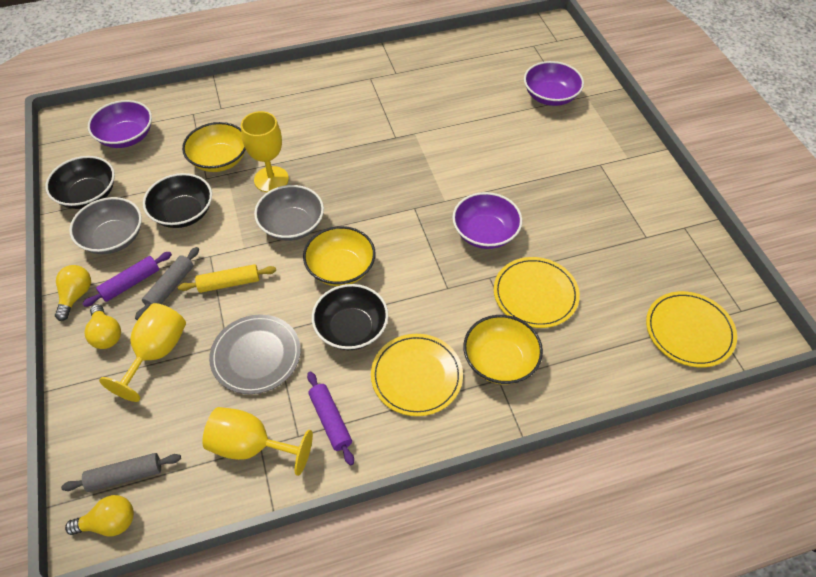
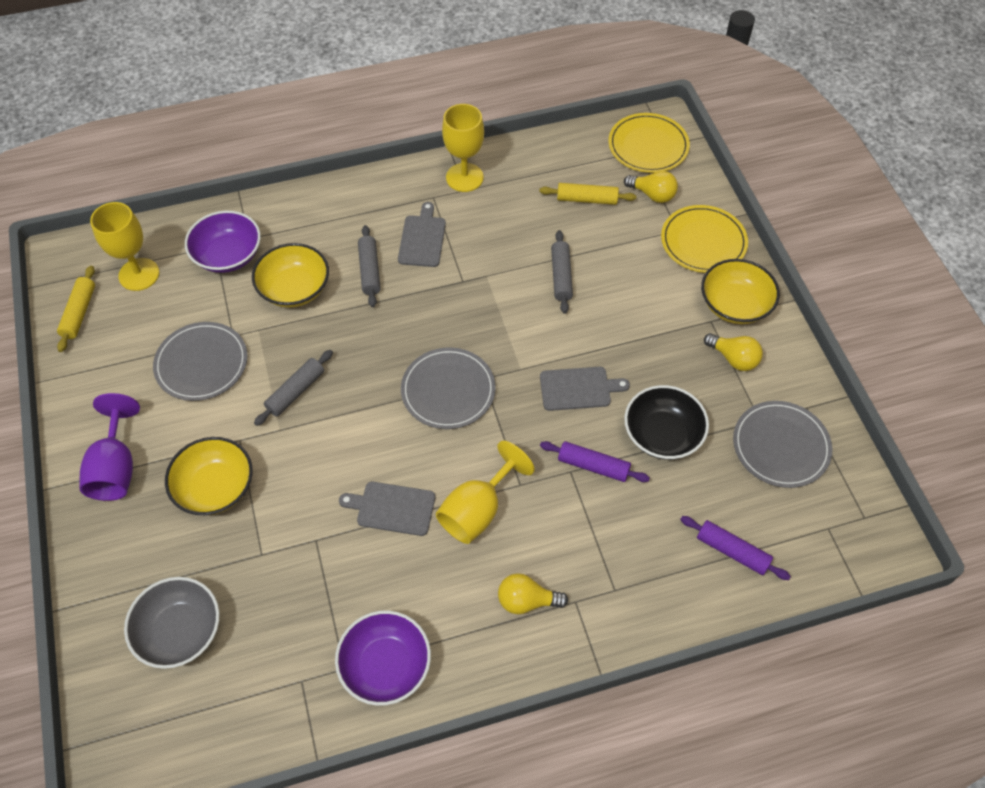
black bowl: [45,156,115,209] [143,173,212,228] [312,284,388,350] = 3 -> [624,385,709,460] = 1
grey bowl: [69,197,142,254] [254,185,324,241] = 2 -> [124,577,220,669] = 1
grey cutting board: none = 0 -> [339,482,435,536] [398,202,446,267] [540,367,630,411] = 3
grey plate: [209,314,301,394] = 1 -> [153,322,248,401] [401,347,496,429] [733,401,832,488] = 3
grey rolling pin: [61,453,181,492] [135,247,199,320] = 2 -> [254,350,333,426] [358,225,381,307] [551,230,573,314] = 3
purple bowl: [88,100,152,148] [452,192,522,249] [524,61,584,106] = 3 -> [185,211,261,273] [335,610,431,706] = 2
purple goblet: none = 0 -> [79,393,140,501] = 1
yellow plate: [371,334,463,416] [494,257,580,328] [646,291,737,367] = 3 -> [608,113,690,173] [661,205,748,273] = 2
yellow rolling pin: [178,264,276,293] = 1 -> [57,266,95,352] [539,183,636,205] = 2

